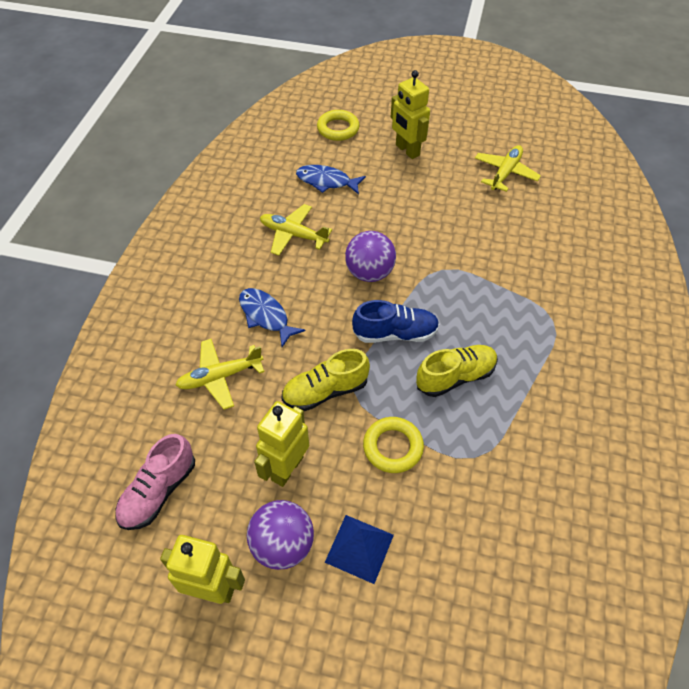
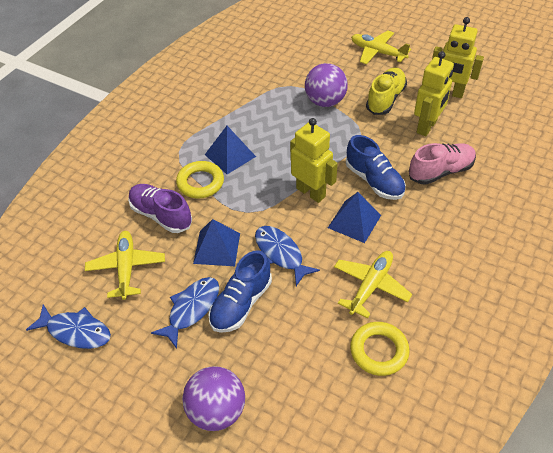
blue fish: [239,288,305,347] [296,165,366,194] = 2 -> [26,304,111,349] [151,277,219,349] [255,226,320,286] = 3
blue pyramid: [325,515,394,584] = 1 -> [193,219,240,266] [205,126,256,174] [328,192,381,243] = 3
blue shoe: [352,300,439,343] = 1 -> [209,250,272,333] [346,135,406,200] = 2
purple shoe: none = 0 -> [128,184,192,233] = 1
yellow shoe: [281,349,370,411] [416,345,498,397] = 2 -> [366,67,407,115] = 1

